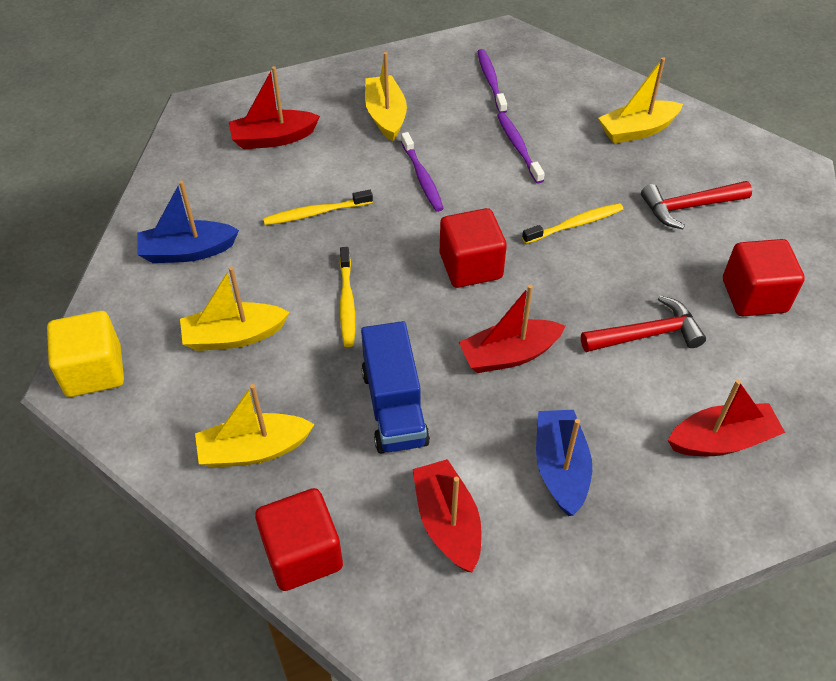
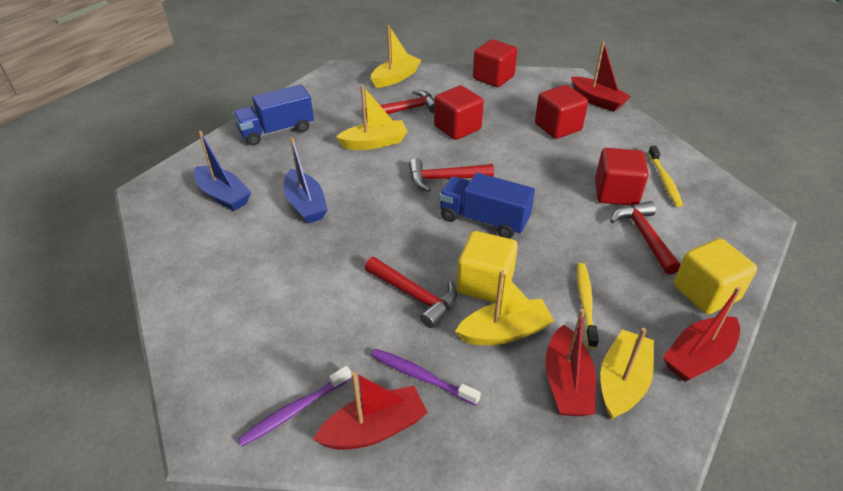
blue truck: [361,321,430,453] = 1 -> [233,84,314,146] [439,173,535,238] = 2
purple toothbrush: [401,132,444,212] [477,49,507,113] [497,113,545,184] = 3 -> [238,366,352,447] [371,349,481,406] = 2
red cube: [255,488,343,591] [440,208,507,288] [723,239,805,316] = 3 -> [434,85,484,140] [473,39,517,87] [535,85,588,139] [595,148,649,206] = 4
red hammer: [581,295,706,352] [641,181,752,229] = 2 -> [365,90,434,118] [365,257,457,328] [409,158,494,192] [610,201,681,275] = 4
yellow cube: [47,311,124,397] = 1 -> [457,231,518,303] [674,238,757,314] = 2
yellow toothbrush: [263,190,373,225] [340,247,355,347] [522,203,623,244] = 3 -> [577,263,599,349] [648,146,683,207] = 2

